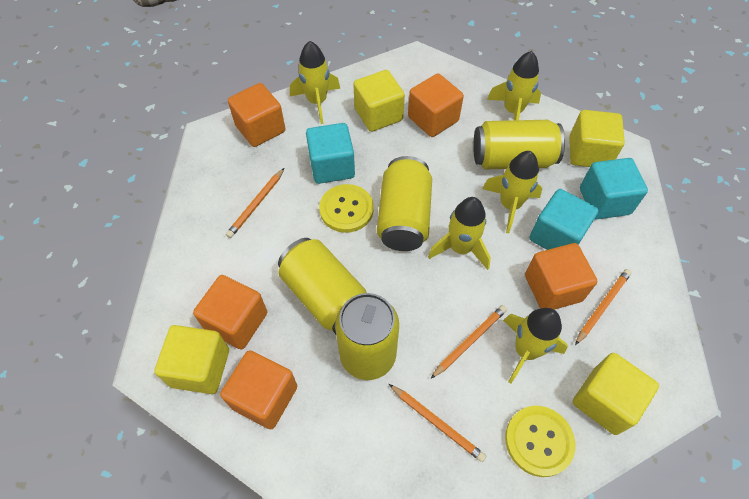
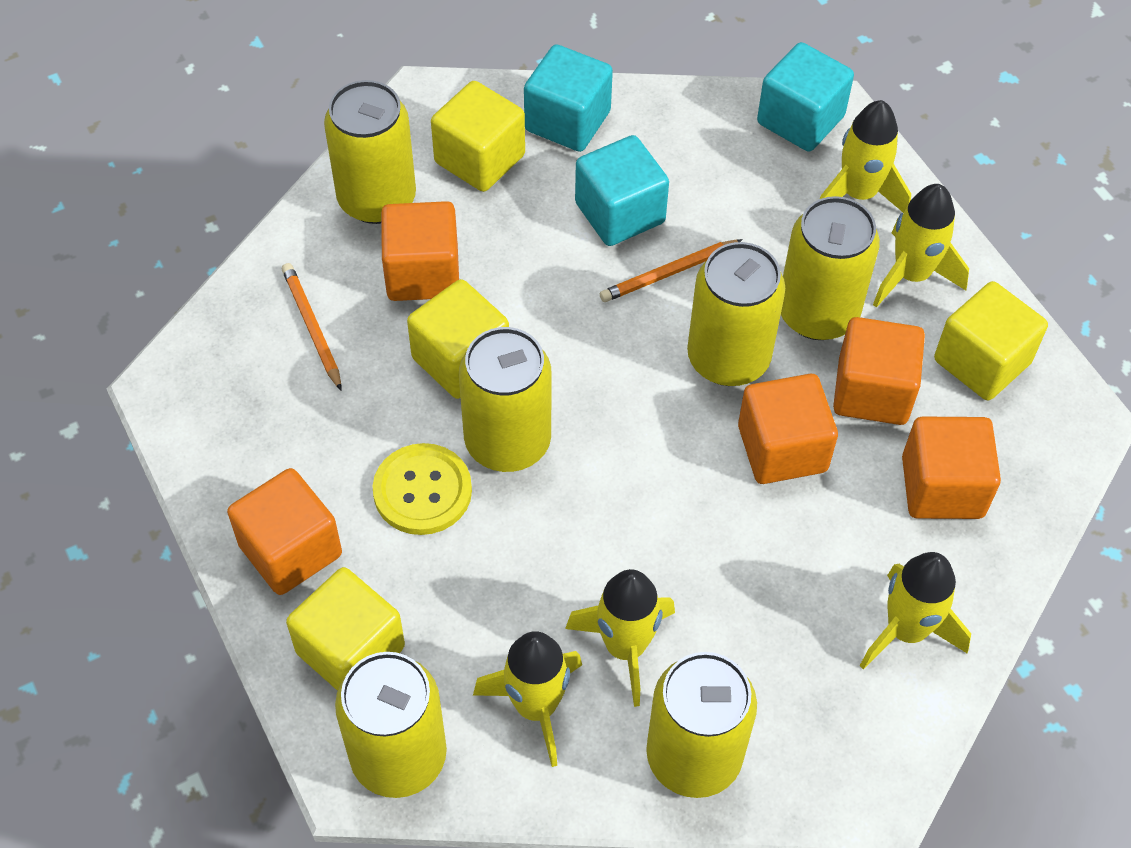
orange pencil: [226,168,284,238] [389,384,486,462] [430,305,507,379] [575,269,632,345] = 4 -> [282,263,342,391] [600,239,743,302] = 2
yellow button: [319,184,374,233] [505,406,575,477] = 2 -> [373,443,472,535] = 1
yellow can: [278,238,367,334] [335,293,399,380] [377,156,432,251] [473,120,565,169] = 4 -> [324,80,416,224] [335,652,447,798] [459,327,551,472] [646,652,757,798] [687,242,785,386] [781,196,880,340] = 6

